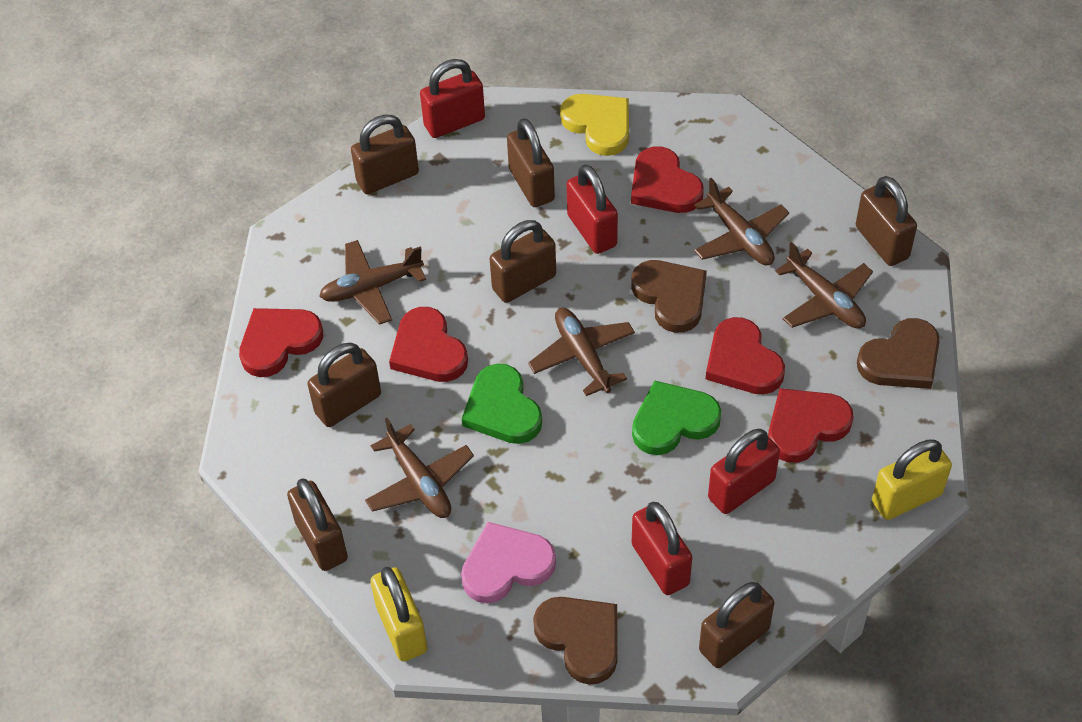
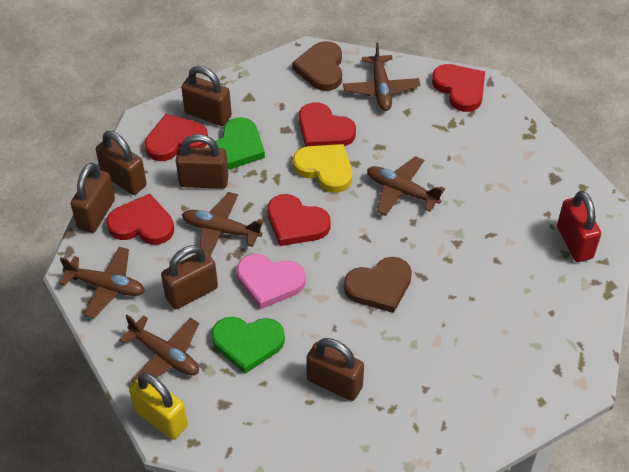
brown heart: [533,597,618,685] [631,260,707,333] [857,318,940,389] = 3 -> [292,41,342,91] [344,257,412,313] = 2
brown padlock: [287,478,348,571] [307,343,381,427] [351,115,419,194] [490,220,556,303] [507,118,555,207] [699,582,774,668] [856,176,917,266] = 7 -> [71,163,115,233] [96,131,147,195] [161,245,218,309] [176,134,228,189] [181,66,232,126] [306,338,364,401] = 6
red padlock: [420,59,485,138] [567,164,618,254] [632,502,692,595] [708,429,780,514] = 4 -> [557,191,601,262] = 1
yellow padlock: [370,567,428,661] [872,439,952,520] = 2 -> [129,372,188,439] = 1

